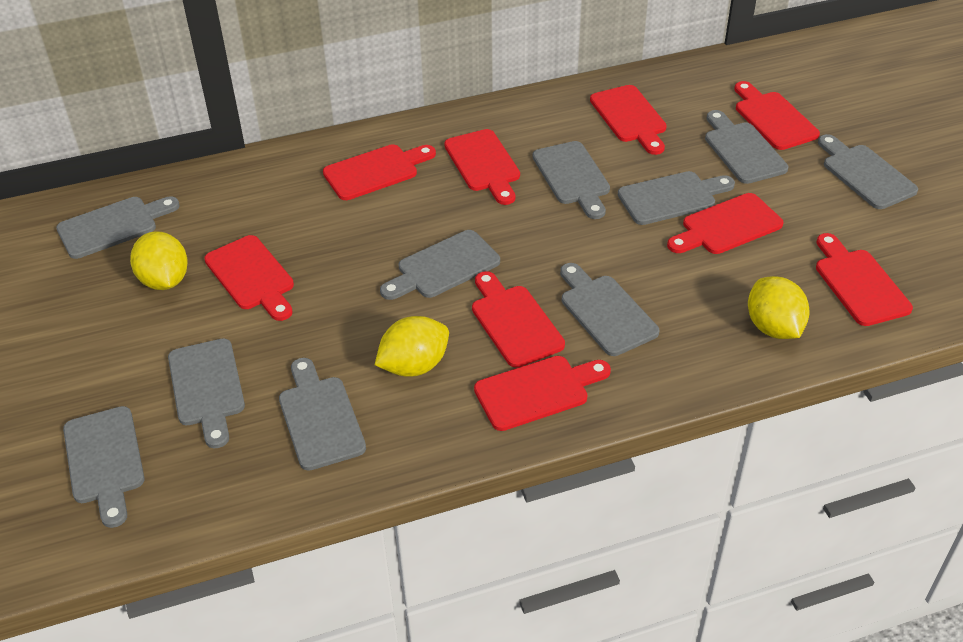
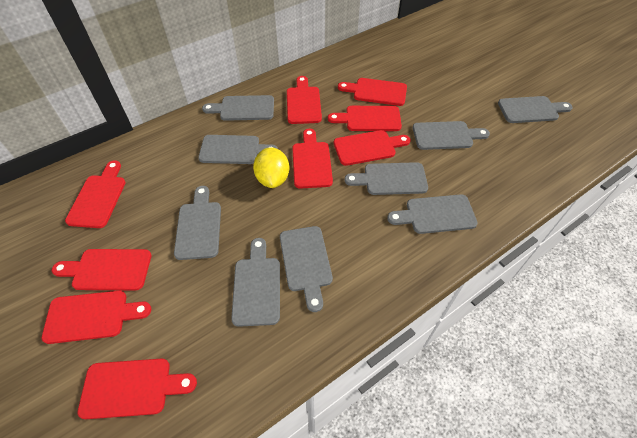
grey cutting board: [56,196,180,259] [63,406,144,528] [168,338,245,448] [279,358,366,471] [380,230,500,300] [533,141,610,219] [560,263,659,356] [618,171,735,225] [705,110,788,184] [818,134,918,209] = 10 -> [174,186,221,260] [198,135,278,164] [202,95,274,121] [231,238,280,327] [280,226,333,312] [345,162,428,195] [387,194,478,234] [413,121,490,150] [498,96,573,123] = 9
yellow lemon: [130,231,188,290] [375,316,449,377] [748,276,810,339] = 3 -> [253,147,290,188] = 1

